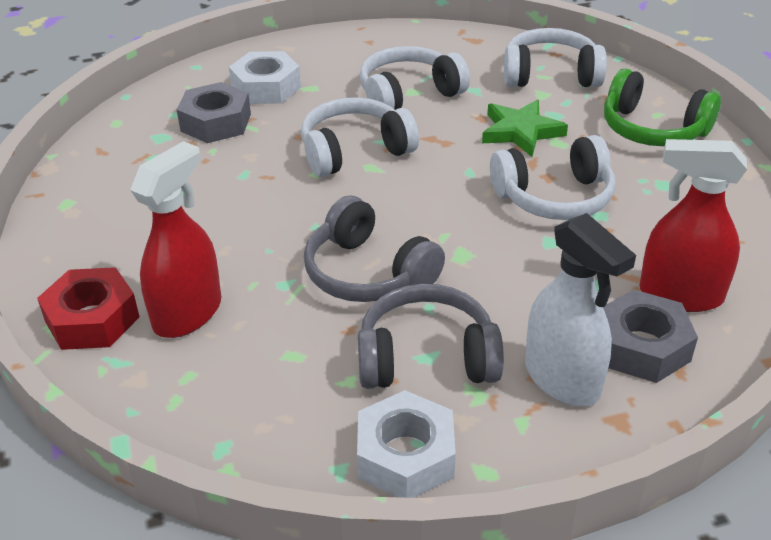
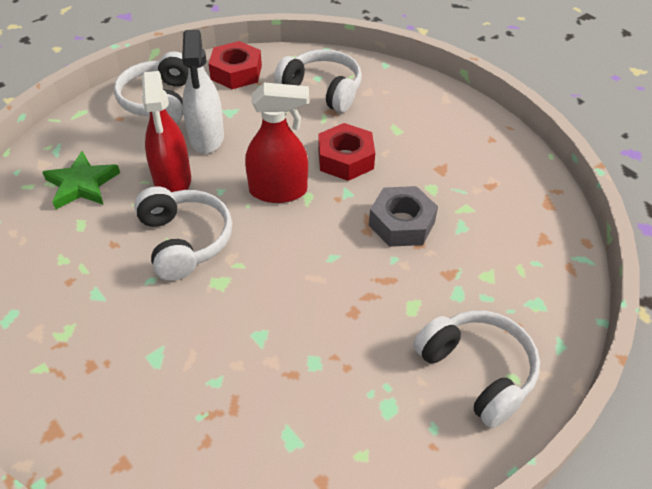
green headphones: [604,68,721,146] = 1 -> none = 0
grey headphones: [304,196,445,302] [358,284,504,389] = 2 -> none = 0
grey nut: [177,82,251,143] [603,290,698,383] = 2 -> [369,186,438,247] = 1
red nut: [37,267,140,350] = 1 -> [208,41,262,89] [318,123,375,181] = 2
white nut: [229,51,301,104] [357,390,456,498] = 2 -> none = 0

